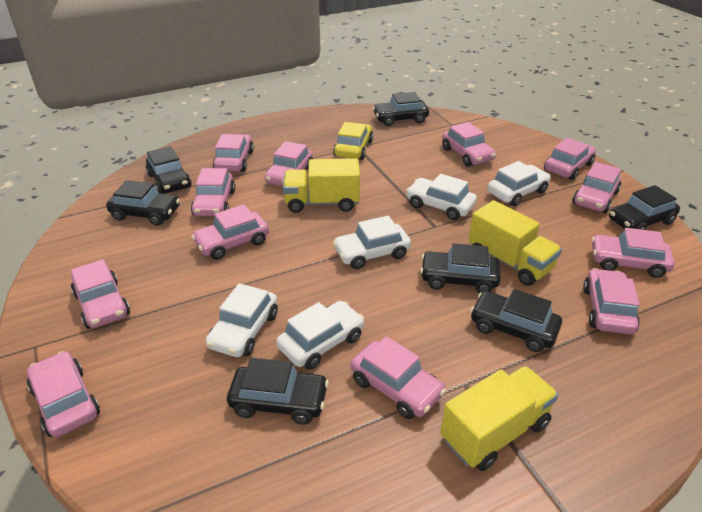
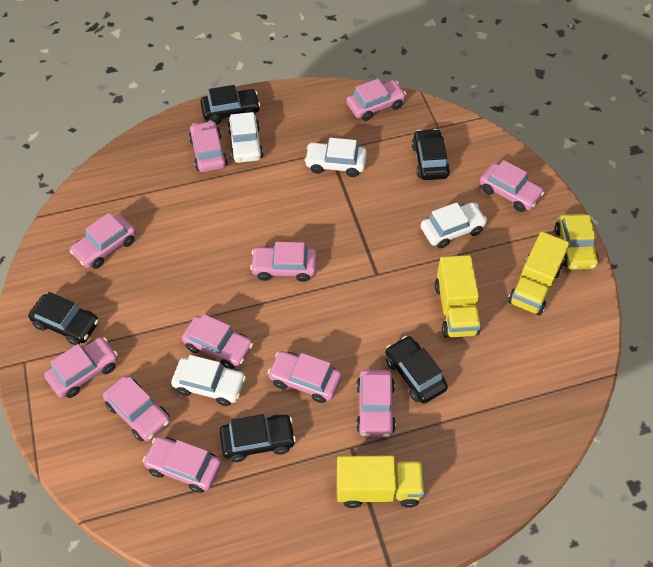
black car: [106,180,180,226] [146,146,192,194] [227,358,329,425] [373,92,429,126] [420,243,501,293] [470,289,562,352] [609,185,680,230] = 7 -> [28,292,99,345] [200,85,260,124] [220,414,296,462] [386,336,448,404] [412,129,450,180] = 5
pink car: [27,351,100,437] [71,259,130,329] [191,168,235,216] [191,204,269,260] [213,134,254,172] [264,141,313,186] [350,336,446,419] [442,122,496,167] [544,138,596,180] [572,162,621,213] [583,268,640,334] [591,228,675,278] = 12 -> [44,337,118,398] [70,213,136,269] [103,375,170,441] [143,436,222,493] [182,314,253,368] [189,120,228,172] [250,242,317,282] [268,351,342,403] [346,79,406,121] [356,370,396,437] [480,160,544,212] = 11
white car: [206,283,278,357] [276,301,364,370] [333,216,411,269] [406,174,477,220] [487,161,551,206] = 5 -> [171,355,246,406] [228,112,263,163] [304,138,367,177] [421,202,487,248] = 4

